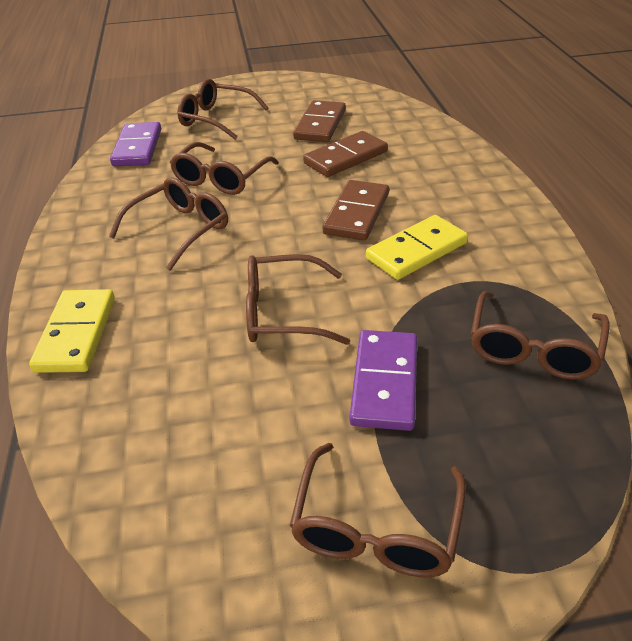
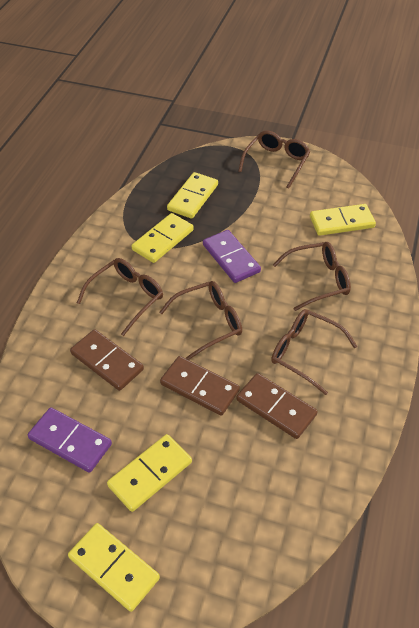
brown glasses: [109,177,228,271] [170,142,279,195] [177,79,268,140] [246,254,350,345] [290,443,466,577] [471,291,610,380] = 6 -> [77,258,163,336] [159,281,242,360] [238,130,310,189] [271,309,358,395] [273,242,351,311] = 5
yellow domino: [29,289,115,373] [366,215,468,280] = 2 -> [68,523,160,612] [107,434,192,512] [131,213,194,263] [167,172,218,219] [310,204,376,236] = 5

